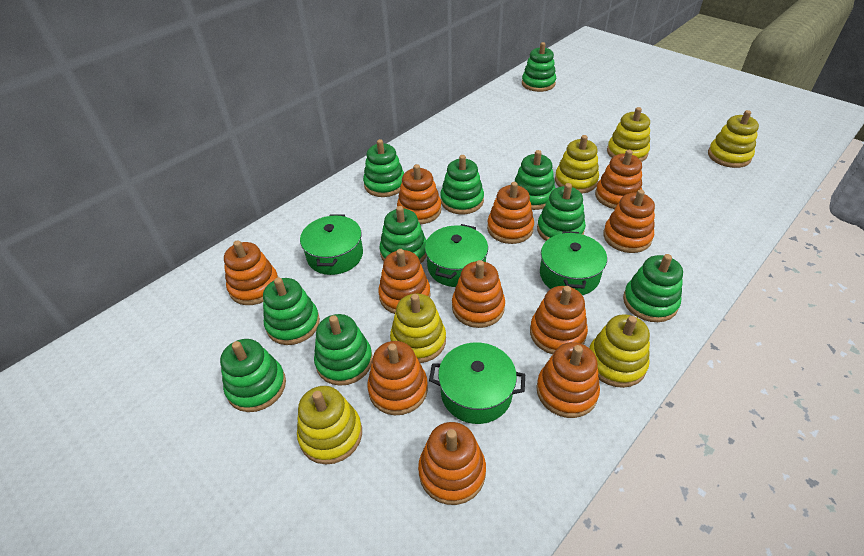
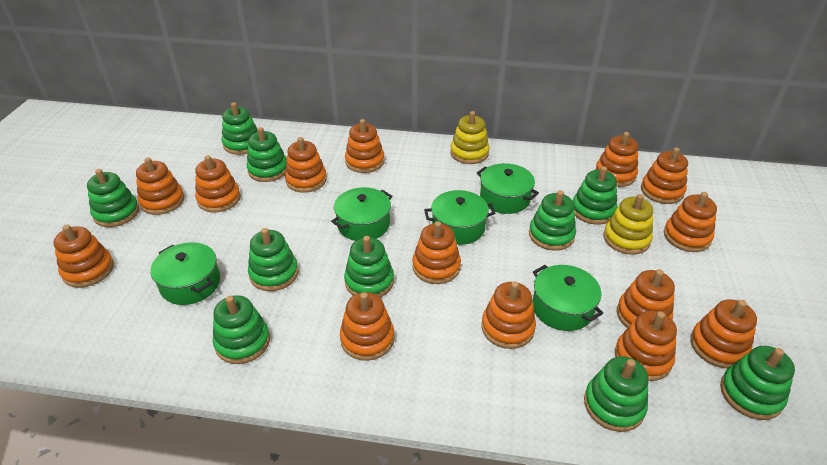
green pot: [300,215,363,275] [425,224,488,287] [429,342,525,424] [540,231,607,295] = 4 -> [151,242,220,305] [331,187,392,241] [424,190,495,245] [477,163,539,214] [532,265,603,331] = 5
orange stacking toy: [224,240,278,305] [367,341,428,415] [378,249,431,314] [397,164,442,224] [418,422,486,505] [452,260,505,328] [487,182,534,244] [530,286,588,354] [536,342,600,418] [595,150,642,209] [603,189,655,253] = 11 -> [54,225,114,288] [136,157,184,215] [195,155,241,212] [285,137,327,193] [340,292,395,361] [345,119,385,173] [412,221,461,284] [481,281,536,349] [595,132,638,187] [615,311,677,381] [617,269,675,328] [641,147,688,204] [664,192,717,252] [690,299,757,368] = 14
yellow stacking toy: [297,386,362,464] [390,294,446,363] [555,135,599,194] [589,314,650,388] [607,107,650,162] [708,110,759,168] = 6 -> [450,111,489,164] [603,194,653,255] = 2

